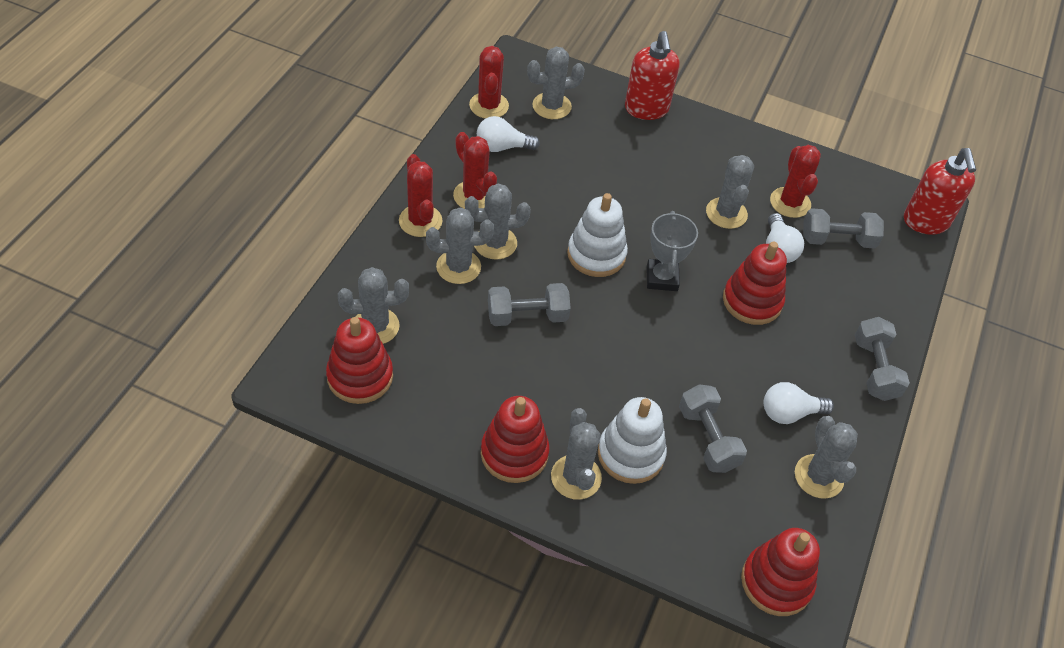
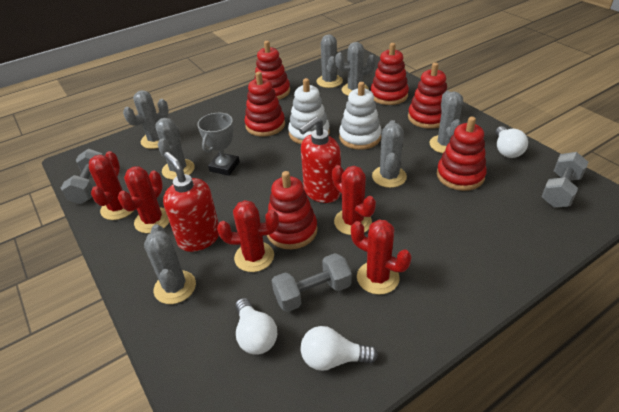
grey dumbbell: [488,283,571,326] [679,384,747,473] [803,208,884,249] [855,317,910,401] = 4 -> [61,149,103,204] [272,253,352,312] [542,152,589,207] = 3
red cactus: [399,154,443,237] [453,132,497,209] [469,46,509,119] [770,145,821,218] = 4 -> [89,151,133,220] [118,166,169,233] [217,200,279,272] [332,165,376,235] [351,220,412,295] = 5
red stacking toy: [326,317,393,404] [481,396,549,483] [723,242,787,325] [741,528,820,616] = 4 -> [244,72,285,137] [254,41,290,100] [267,171,318,249] [371,43,409,105] [408,62,447,129] [437,117,487,191] = 6

